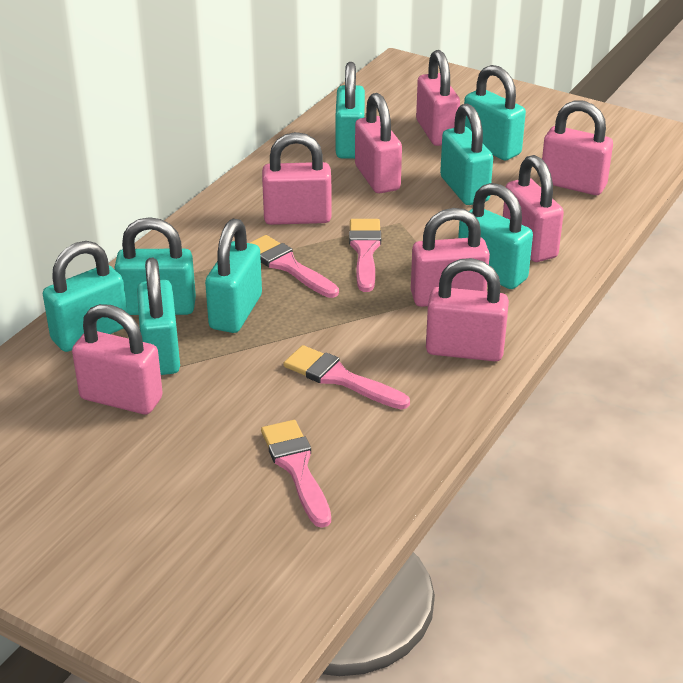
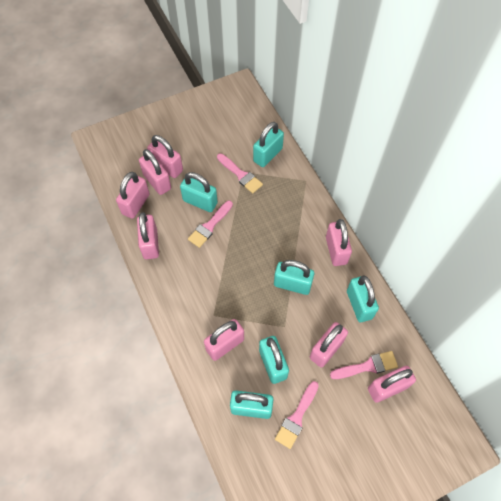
turquoise padlock: [43,241,127,352] [115,217,196,315] [137,258,180,375] [205,219,262,333] [336,62,365,159] [440,103,493,205] [458,183,533,289] [464,65,526,161] = 8 -> [180,172,218,212] [230,390,273,419] [253,122,284,167] [259,336,289,384] [274,260,314,295] [347,275,379,322] = 6

